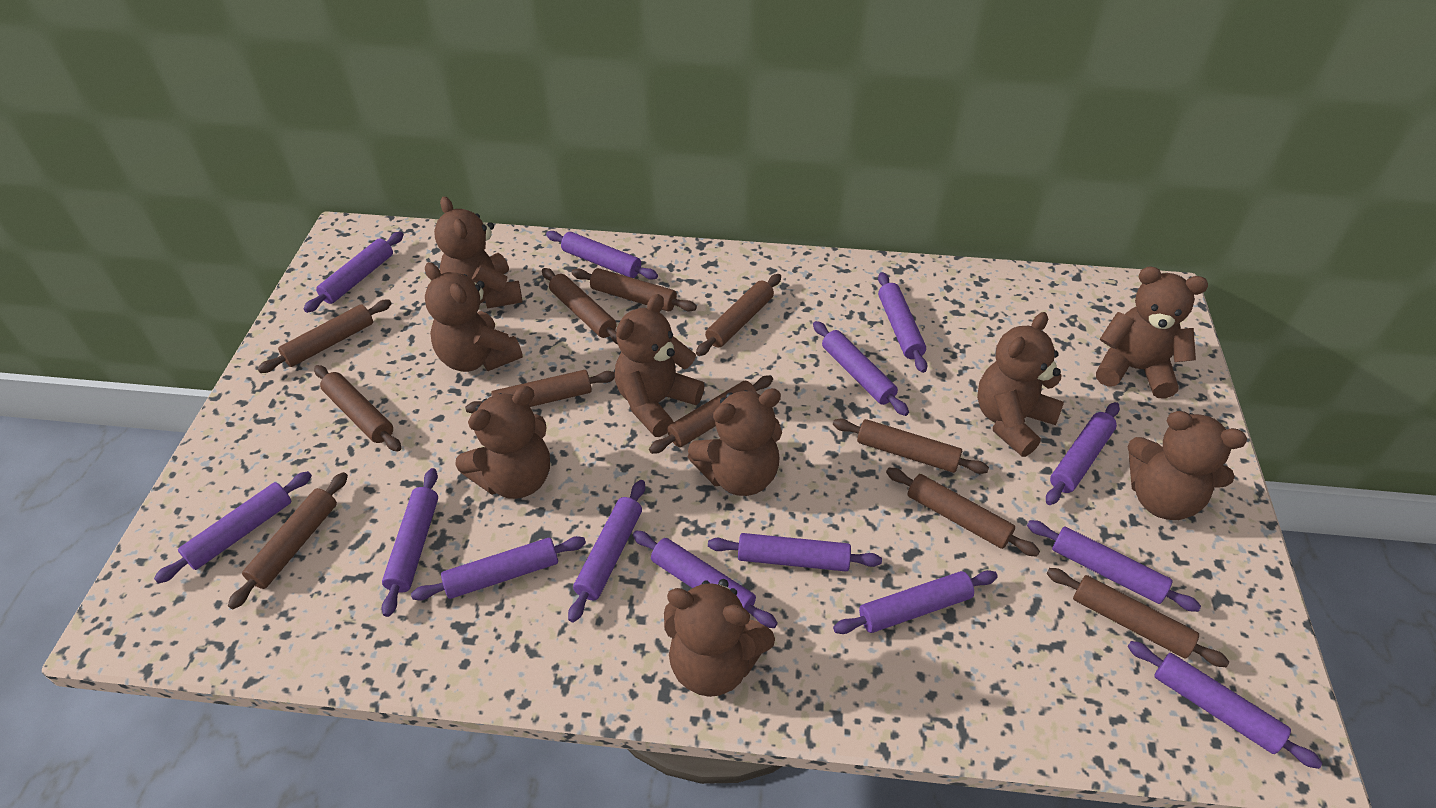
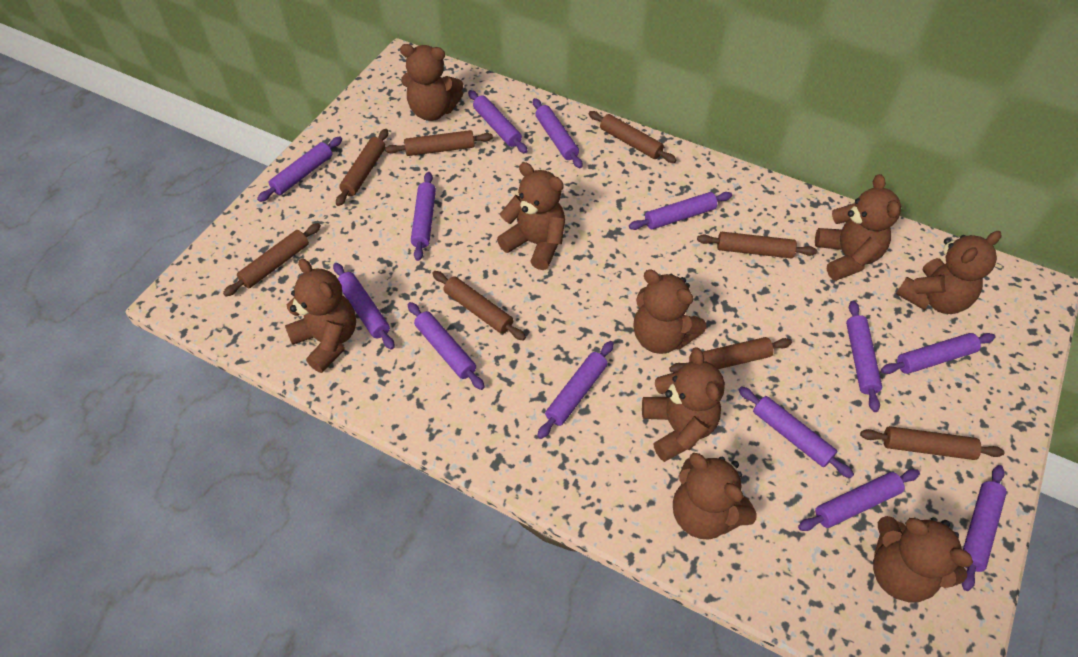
brown rolling pin: [228,472,348,609] [257,300,392,373] [314,365,401,452] [465,370,615,413] [542,268,618,345] [572,268,697,311] [649,376,773,454] [696,274,781,356] [833,419,989,474] [886,468,1040,557] [1046,568,1229,667] = 11 -> [223,223,321,296] [336,129,388,206] [385,130,493,156] [432,271,526,341] [589,111,677,163] [669,337,792,373] [697,232,817,258] [860,426,1004,460] = 8
purple rolling pin: [154,471,312,583] [304,232,404,313] [382,468,438,617] [411,536,586,601] [546,231,658,280] [568,480,645,622] [633,531,778,628] [708,533,882,571] [813,321,909,416] [833,570,998,634] [878,272,927,373] [1027,520,1201,612] [1046,402,1120,505] [1127,641,1323,769] = 14 -> [257,137,342,202] [333,263,395,350] [408,302,485,390] [411,172,436,261] [468,90,527,153] [533,98,583,168] [537,341,614,439] [629,192,732,230] [739,386,854,478] [798,469,920,531] [846,301,882,412] [881,333,996,374] [962,465,1007,591] = 13

